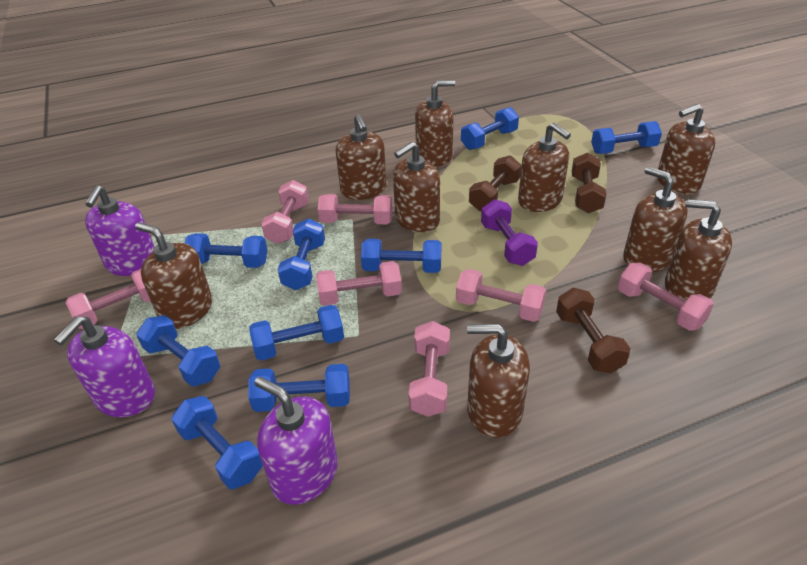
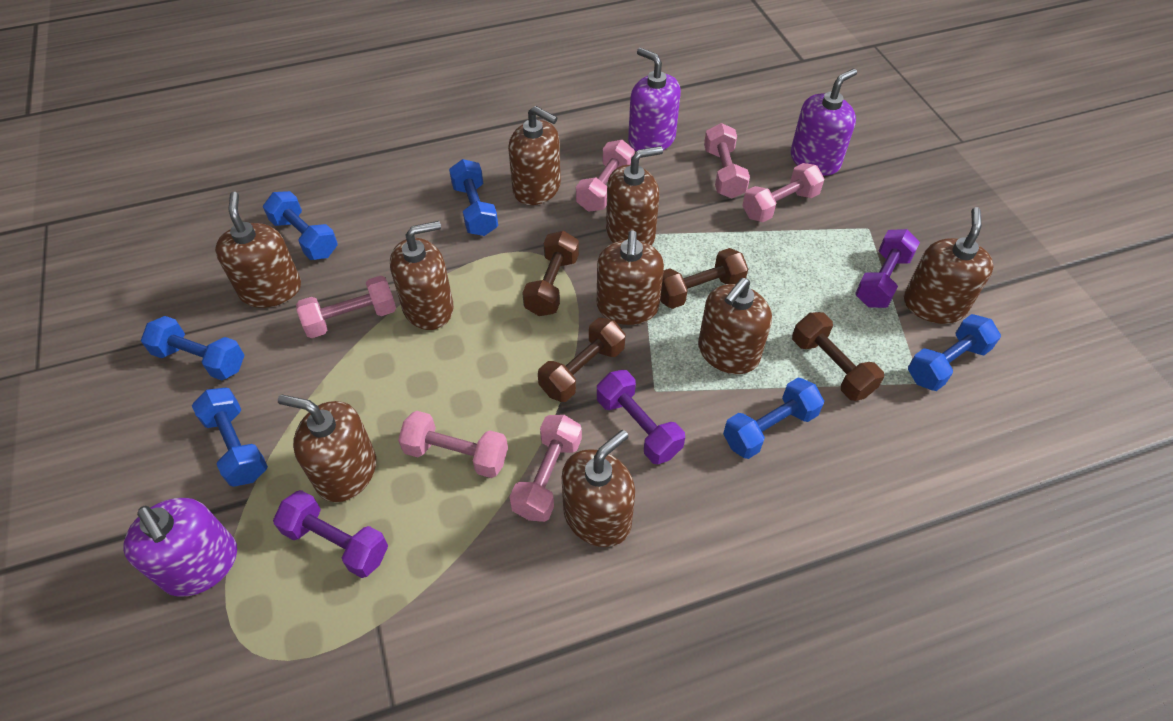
blue dumbbell: [136,315,220,387] [171,396,263,489] [185,233,268,268] [248,364,350,412] [249,305,344,361] [277,218,325,290] [361,239,441,273] [461,107,519,150] [591,121,662,154] = 9 -> [141,316,245,380] [192,388,268,487] [263,191,338,260] [449,159,498,236] [723,378,824,459] [908,314,1001,391] = 6
brown dumbbell: [469,155,522,211] [556,288,630,373] [572,153,607,213] = 3 -> [522,231,579,316] [538,318,626,402] [660,248,748,309] [792,312,884,401] = 4
pink dumbbell: [66,269,150,329] [261,180,309,244] [316,261,402,306] [318,194,393,224] [408,321,450,417] [456,269,546,322] [618,263,714,331] = 7 -> [296,276,396,338] [398,411,508,478] [509,415,582,522] [576,140,635,212] [704,123,750,198] [742,163,824,222] = 6
purple dumbbell: [481,199,538,266] = 1 -> [273,490,388,578] [597,370,685,464] [855,229,920,308] = 3

